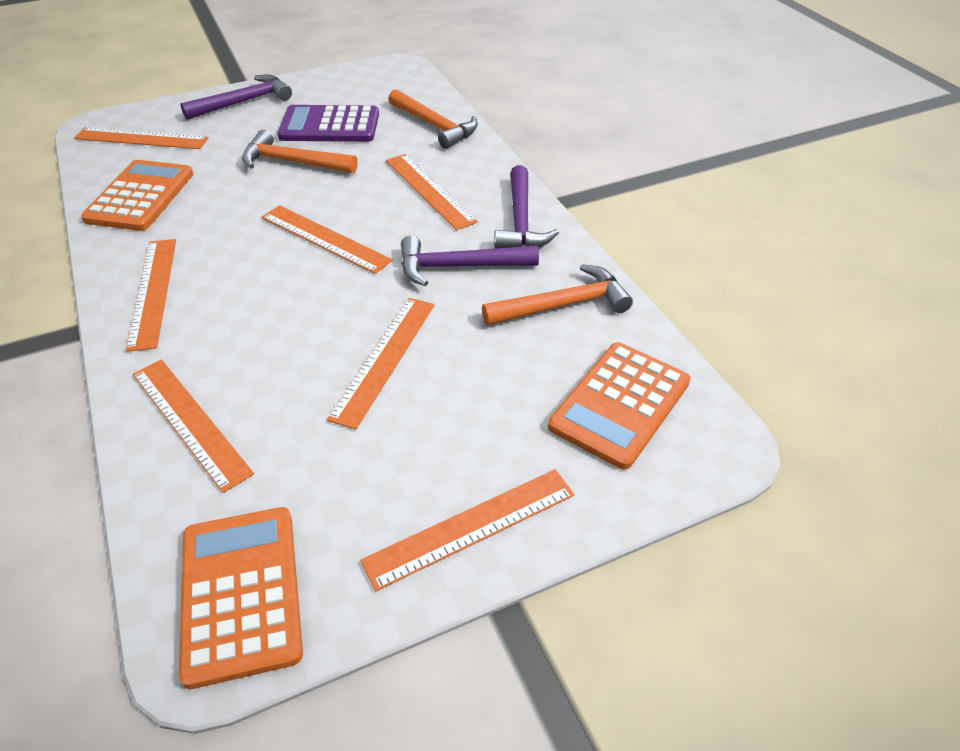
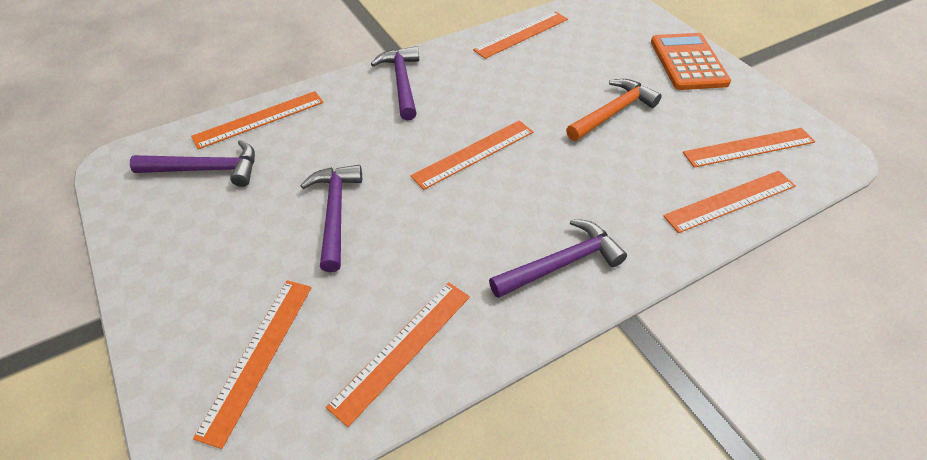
orange calculator: [81,160,193,231] [179,507,303,689] [548,342,691,470] = 3 -> [651,33,731,90] = 1
orange hammer: [242,130,358,173] [388,89,478,149] [482,264,633,326] = 3 -> [566,79,662,141] = 1
purple calculator: [277,105,379,142] = 1 -> none = 0
purple hammer: [180,74,292,120] [401,236,539,286] [494,165,559,249] = 3 -> [130,140,255,187] [300,165,362,272] [371,46,419,121] [489,219,627,298] = 4

